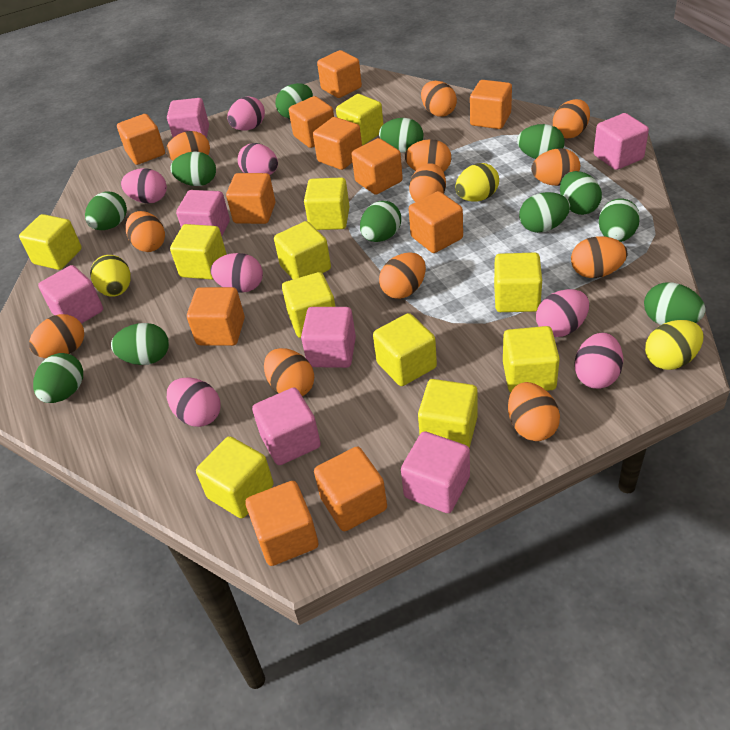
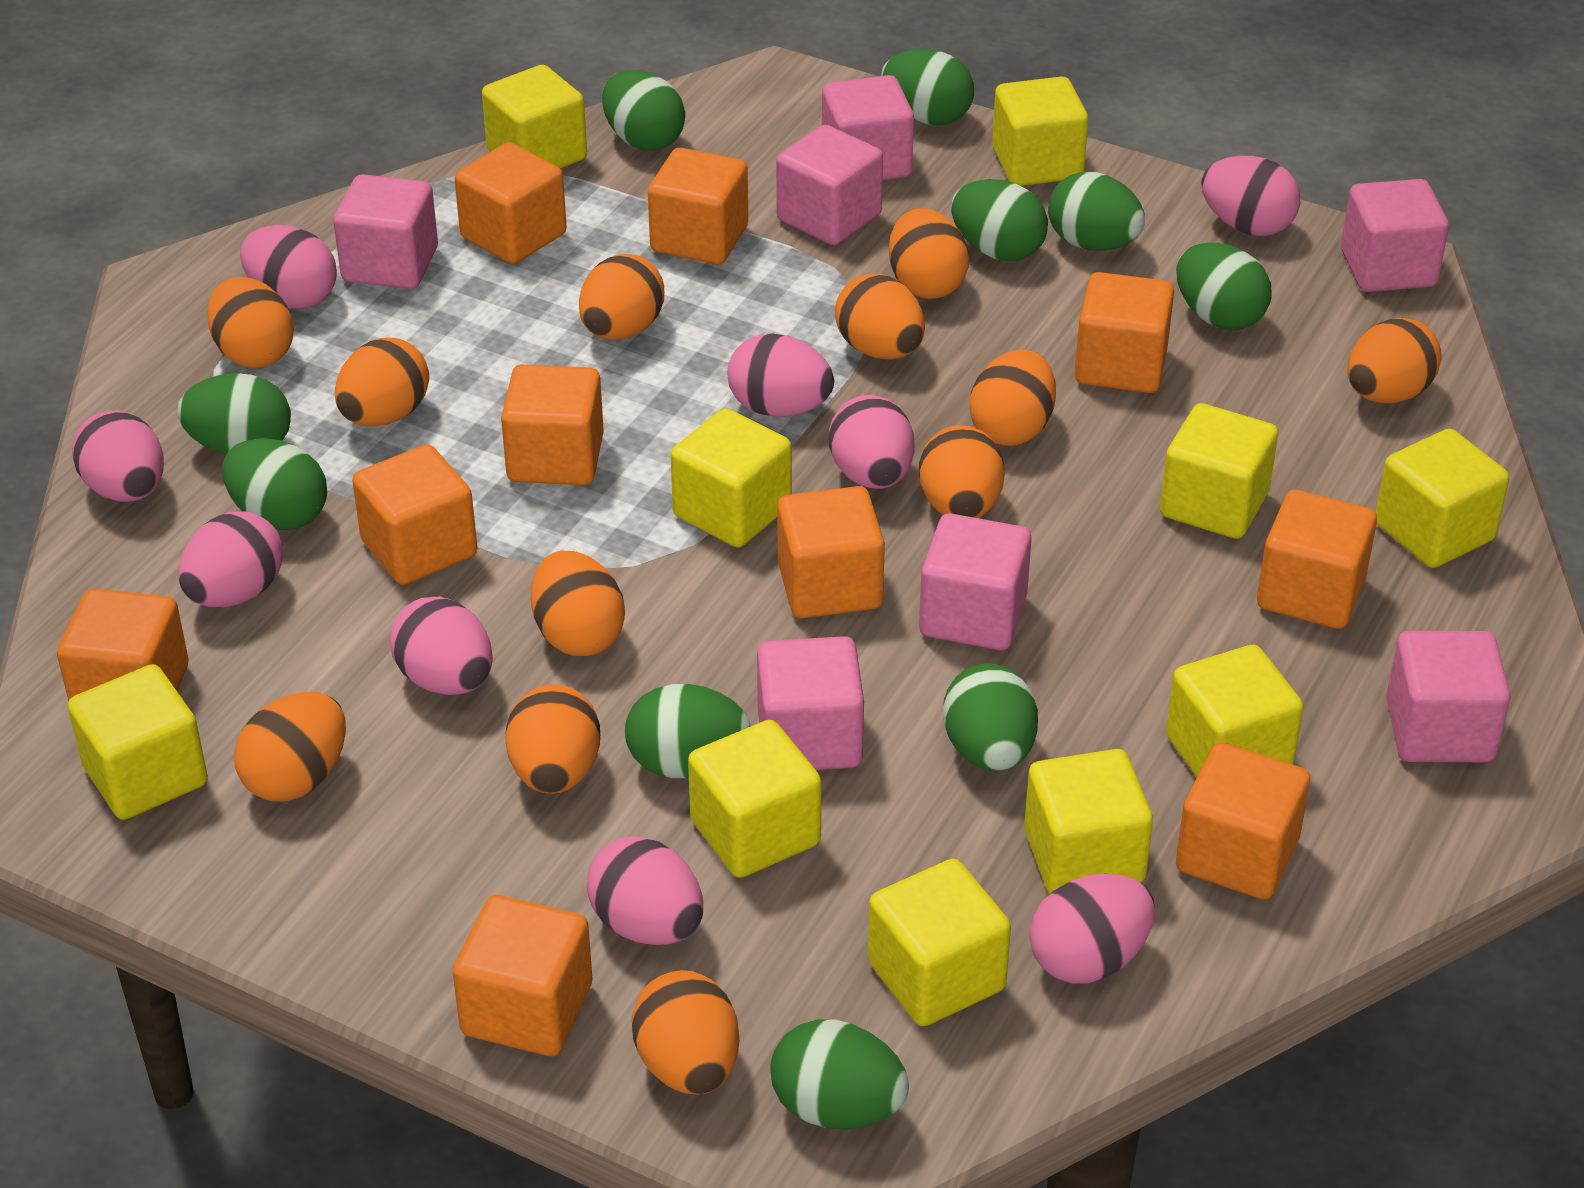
green egg: [33,353,83,403] [85,192,127,230] [111,323,169,365] [170,152,216,186] [275,83,313,118] [360,201,401,242] [379,118,424,153] [517,124,565,159] [519,192,570,233] [560,171,602,215] [599,199,640,242] [644,282,706,325] = 12 -> [178,373,291,455] [222,438,327,530] [602,70,685,151] [625,684,751,778] [770,1019,909,1130] [881,49,974,125] [943,664,1038,771] [951,179,1048,261] [1048,172,1145,251] [1176,243,1272,330] = 10
orange cube: [117,114,165,165] [187,287,245,346] [226,173,275,224] [245,481,318,566] [289,96,334,148] [313,117,362,170] [314,447,387,531] [317,50,362,98] [351,138,403,195] [409,191,463,253] [470,80,512,129] = 11 -> [57,589,188,701] [352,444,477,585] [453,895,592,1056] [455,142,567,264] [501,364,604,485] [648,148,748,265] [777,486,885,618] [1075,272,1174,393] [1176,742,1310,900] [1257,490,1377,629] = 10
pink egg: [121,168,167,203] [167,377,220,427] [210,253,263,293] [227,96,265,131] [238,143,278,175] [536,289,589,337] [575,333,623,389] = 7 -> [72,410,164,502] [178,512,283,607] [240,225,337,309] [389,597,493,695] [587,837,703,945] [727,334,834,417] [829,395,914,489] [1029,874,1155,984] [1201,156,1300,236] = 9
yellow cube: [19,214,82,270] [170,224,227,280] [196,436,274,518] [274,221,331,279] [282,272,336,338] [304,177,350,230] [336,94,384,145] [373,313,437,386] [418,379,478,448] [494,252,542,312] [503,326,560,393] = 11 -> [68,664,208,820] [482,65,587,169] [671,408,792,547] [688,720,822,878] [868,859,1011,1026] [992,76,1088,186] [1024,749,1153,894] [1160,403,1278,539] [1166,645,1304,777] [1376,429,1509,568] = 10
yellow egg: [90,255,131,296] [455,163,499,202] [645,320,704,370] = 3 -> none = 0

